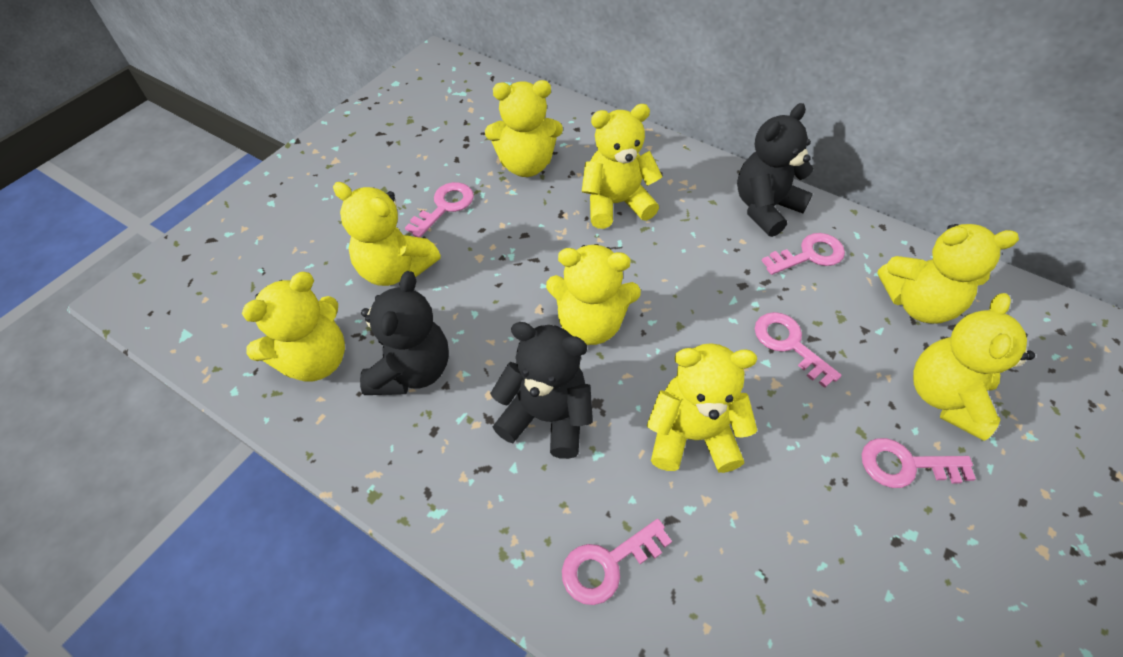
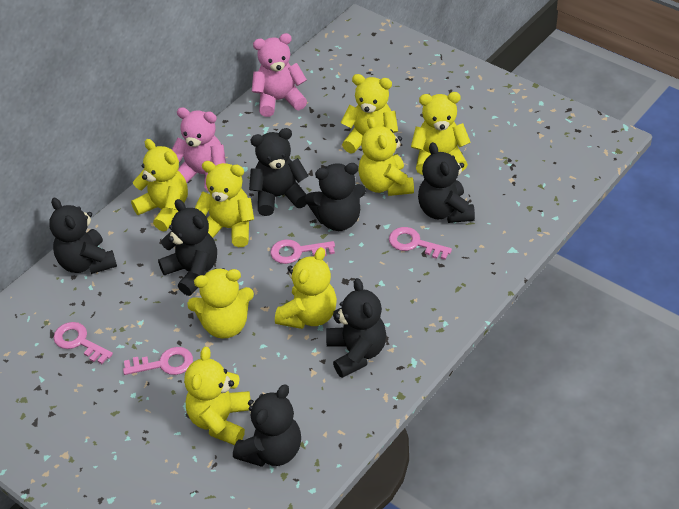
black teddy bear: [360,271,449,395] [490,322,593,459] [737,103,813,237] = 3 -> [49,198,117,274] [158,199,217,296] [233,384,301,467] [249,128,309,216] [305,163,366,231] [326,278,386,378] [418,142,475,223] = 7
pink key: [405,182,474,238] [562,519,672,605] [755,312,842,388] [761,233,845,275] [862,438,976,488] = 5 -> [54,322,113,364] [123,347,193,375] [270,239,335,264] [389,227,452,260] = 4
pink teddy bear: none = 0 -> [172,107,226,191] [252,33,307,117] = 2

